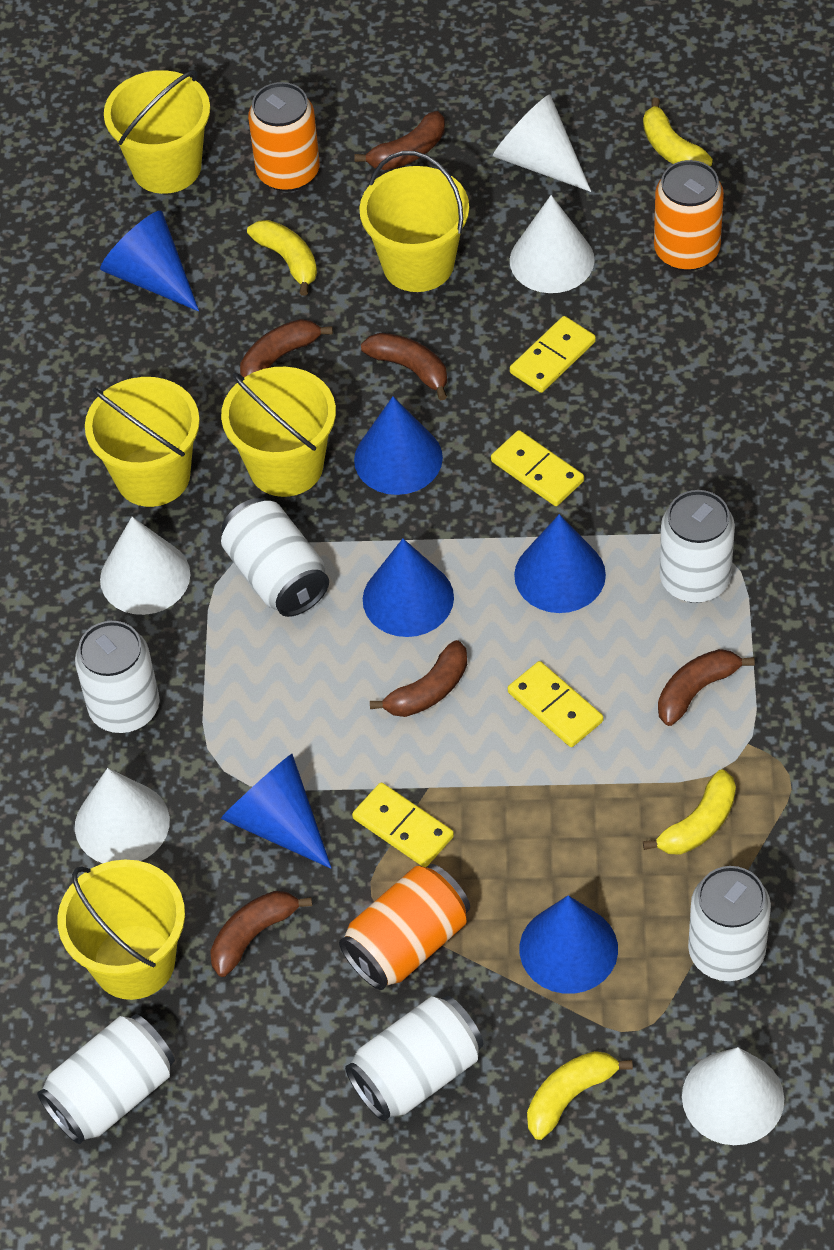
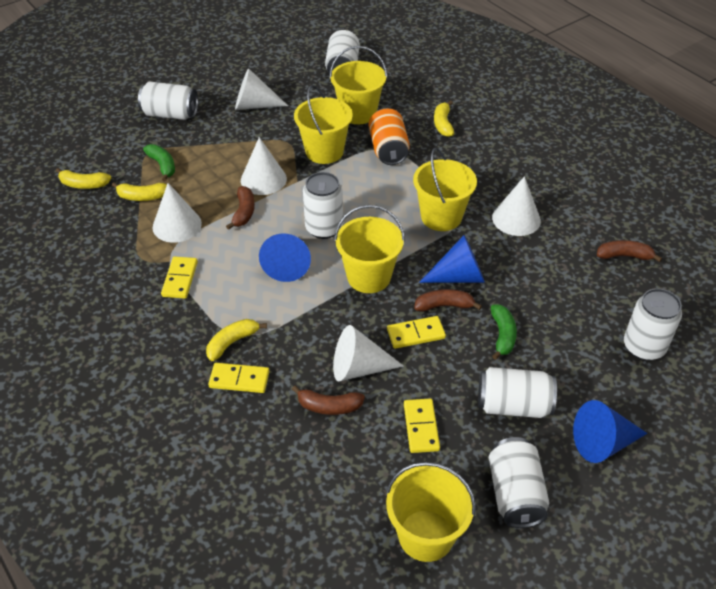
blue cone: [100,211,199,311] [221,754,331,869] [354,397,443,495] [363,539,454,637] [514,514,606,613] [520,895,618,994] = 6 -> [259,233,311,282] [419,235,485,283] [573,400,648,463] = 3
brown banana: [210,891,312,977] [240,319,333,377] [354,111,445,170] [361,333,447,400] [370,640,467,717] [658,649,755,726] = 6 -> [226,186,255,230] [292,386,365,415] [414,289,482,312] [597,240,662,262] = 4
green banana: none = 0 -> [143,144,175,182] [491,304,517,360] = 2
orange can: [248,82,320,192] [339,864,470,990] [654,160,724,271] = 3 -> [369,108,410,165] = 1

